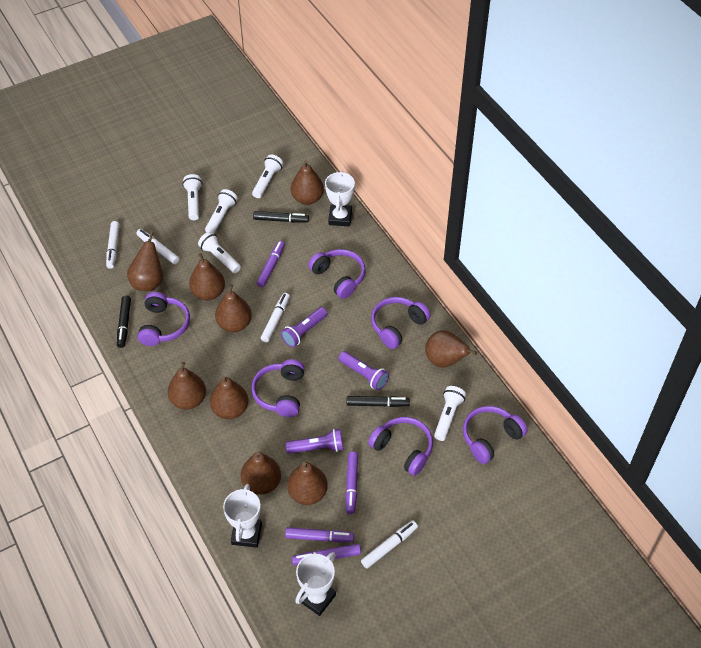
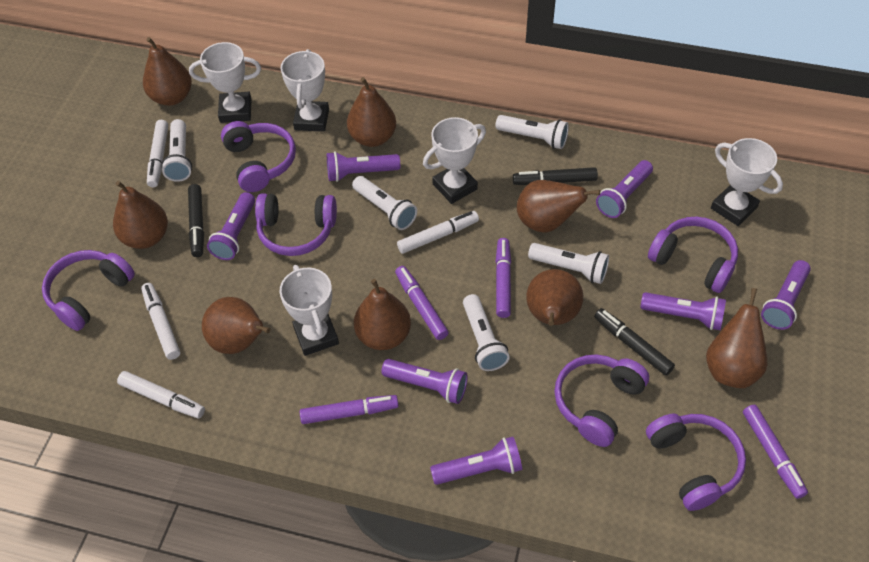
brown pear: [127,231,163,292] [168,362,206,410] [189,253,225,300] [210,376,248,419] [215,284,252,332] [241,452,281,495] [287,462,328,505] [291,160,324,205] [425,330,477,368] = 9 -> [113,181,168,249] [143,37,192,106] [202,297,271,354] [347,77,396,147] [354,279,411,350] [517,180,600,233] [526,269,583,326] [706,288,767,388] = 8
purple flashlight: [281,307,328,347] [285,429,343,454] [338,351,389,390] = 3 -> [207,192,255,260] [327,151,400,182] [381,359,468,404] [430,437,522,485] [596,160,653,218] [640,292,726,330] [761,260,811,330] = 7
white trophy: [223,484,262,548] [295,552,336,616] [325,171,355,226] = 3 -> [189,42,261,123] [280,265,339,356] [281,49,329,132] [423,117,486,204] [711,138,783,226] = 5

